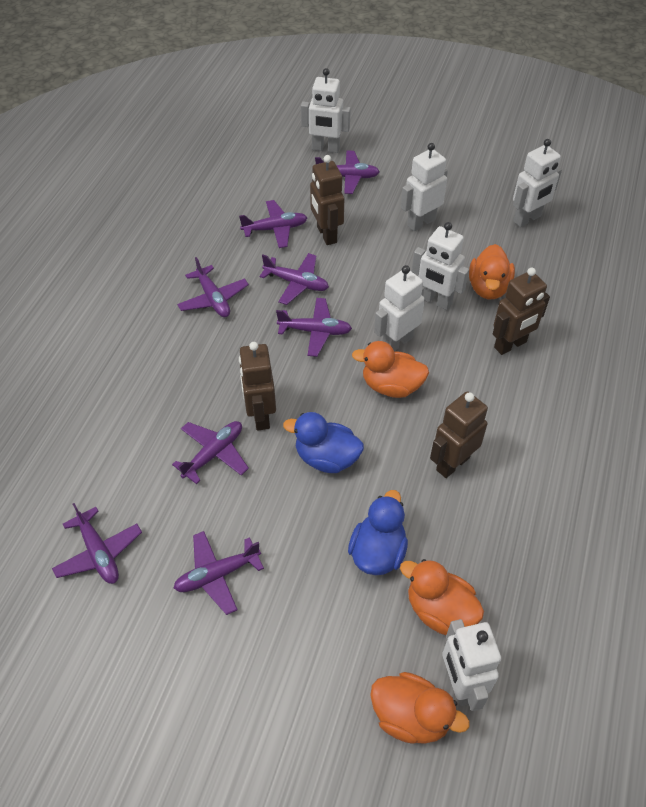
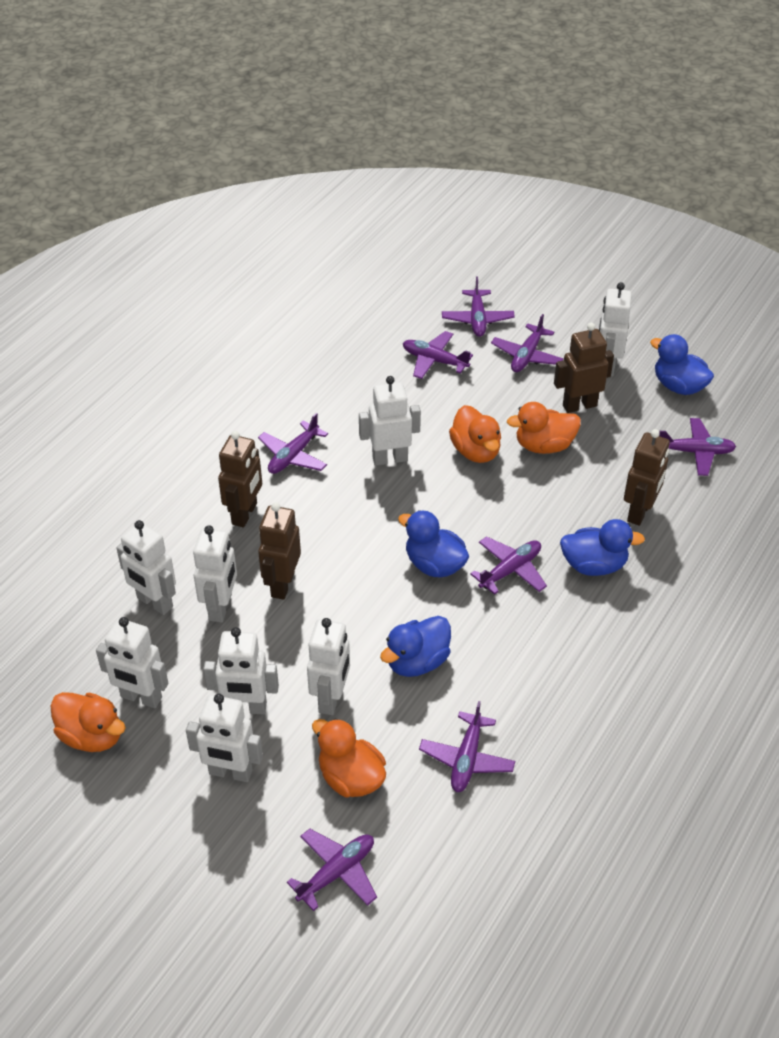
blue duck: [283,412,364,473] [348,490,408,575] = 2 -> [380,616,451,677] [398,510,469,578] [560,519,645,576] [650,334,714,395] = 4
white robot: [301,68,351,153] [374,265,425,351] [401,143,448,231] [412,222,469,310] [442,619,501,711] [513,139,562,227] = 6 -> [96,617,168,708] [116,520,176,615] [186,694,263,782] [193,525,237,623] [203,627,279,714] [307,618,350,715] [359,376,421,466] [599,282,632,376] = 8

